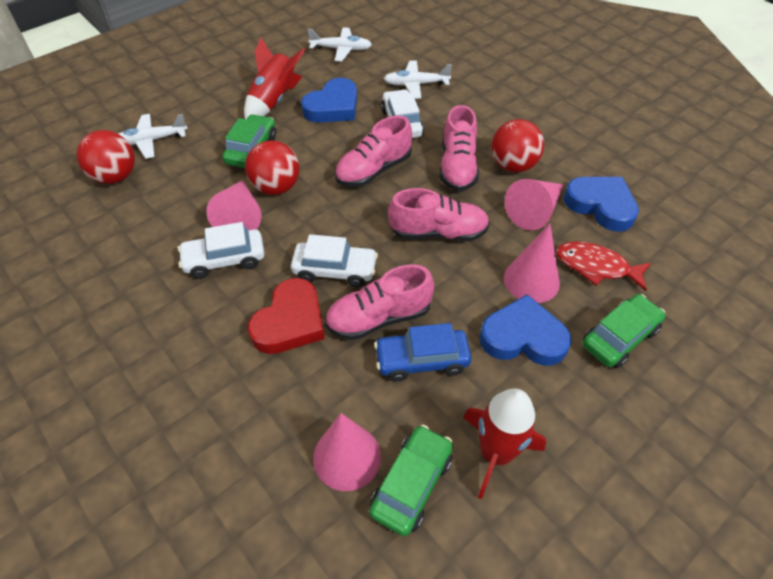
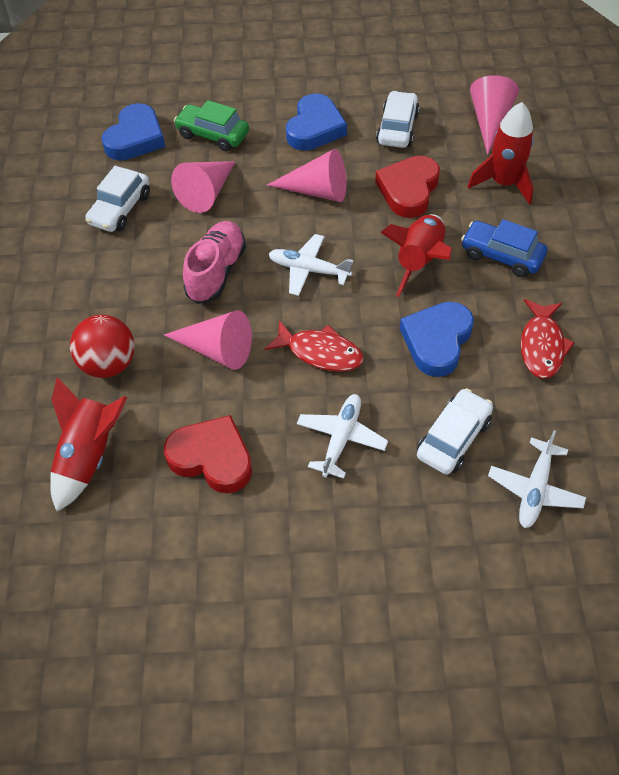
green car: [222,114,276,168] [369,425,453,536] [582,294,666,368] = 3 -> [174,100,249,152] = 1
pink shoe: [325,264,434,340] [335,116,412,187] [388,188,490,241] [440,105,479,191] = 4 -> [183,221,246,304] = 1
red ball: [77,130,135,184] [245,140,299,195] [491,119,544,172] = 3 -> [70,315,135,378] = 1
red fish: [556,241,651,291] = 1 -> [264,320,364,372] [521,299,575,379] = 2
red heart: [248,278,325,354] = 1 -> [164,415,252,493] [375,156,440,218] = 2
red rocket: [244,38,305,119] [463,388,546,500] = 2 -> [50,377,128,511] [380,214,452,297] [467,102,534,205] = 3

